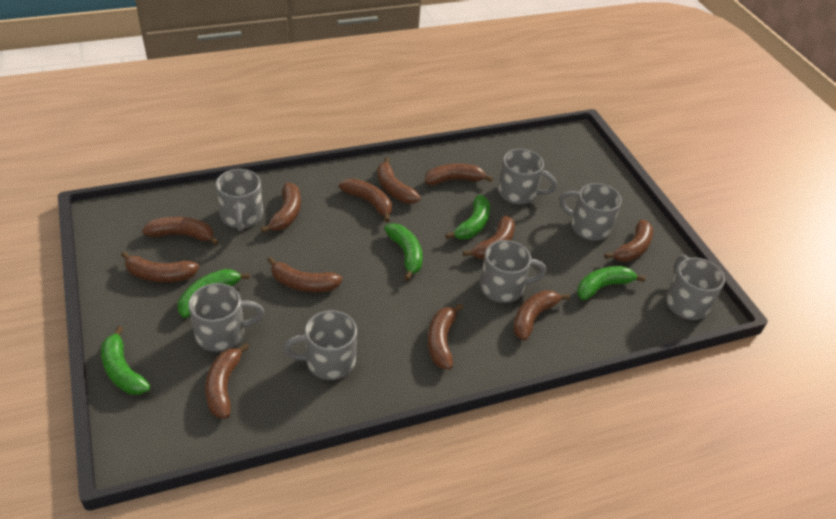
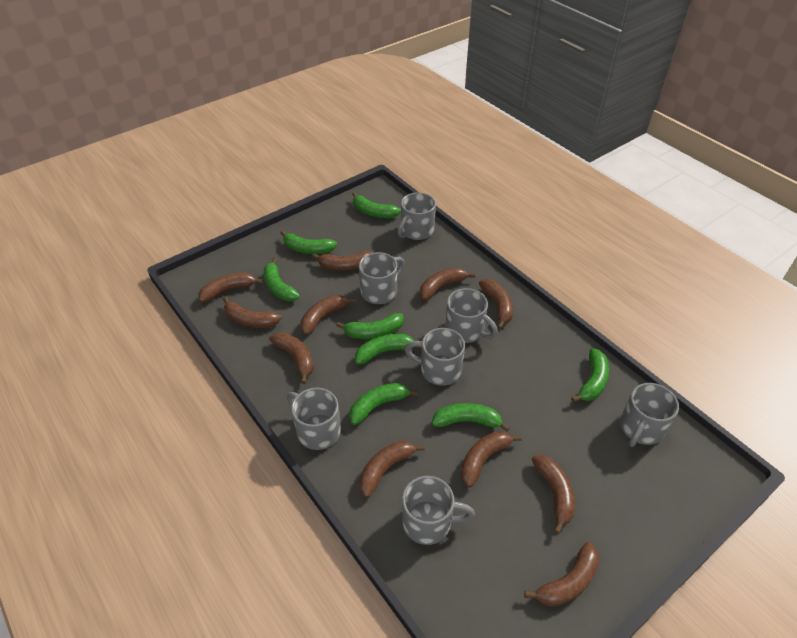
brown banana: [121,251,199,282] [142,217,219,245] [205,343,250,418] [261,183,301,233] [267,257,343,292] [339,178,392,222] [377,157,421,204] [425,164,493,185] [428,303,463,369] [463,216,515,259] [513,290,570,341] [605,220,653,262] = 12 -> [198,272,263,303] [223,297,281,328] [269,332,314,384] [301,295,356,335] [312,251,373,271] [359,441,425,498] [420,268,475,300] [461,431,522,487] [479,279,513,329] [524,543,599,607] [532,455,575,534] = 11
green banana: [101,326,150,395] [178,269,250,318] [384,223,423,280] [445,195,490,239] [577,266,646,300] = 5 -> [264,258,300,301] [281,231,337,254] [336,313,403,339] [349,383,418,425] [352,192,401,218] [355,334,422,365] [432,403,510,432] [571,348,609,402] = 8

